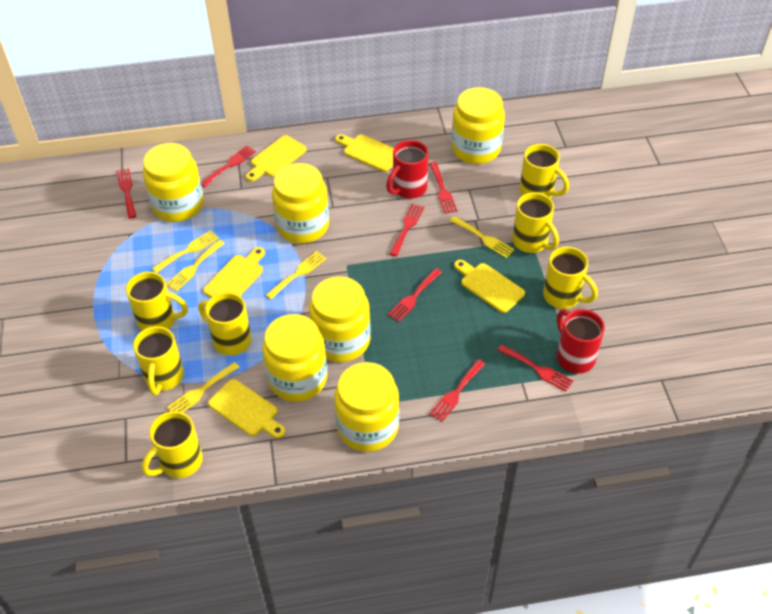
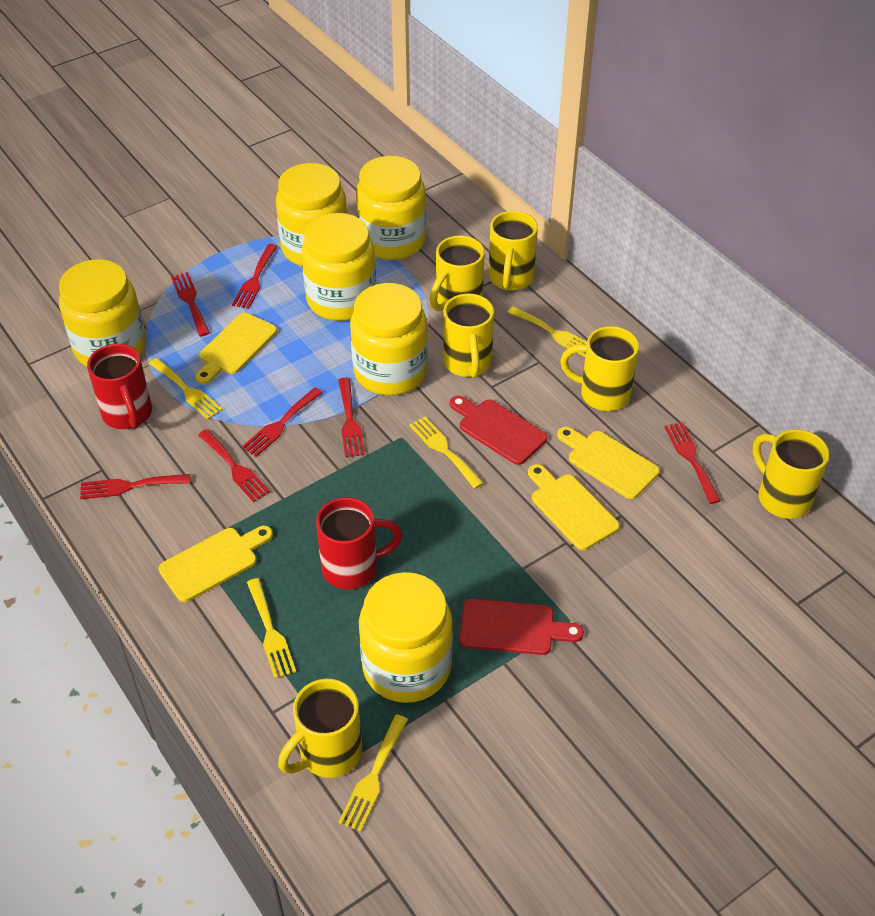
red cutting board: none = 0 -> [450,395,547,465] [459,599,584,655] = 2
yellow cutting board: [203,247,265,298] [208,379,286,438] [246,135,307,181] [335,134,394,172] [454,260,525,313] = 5 -> [159,526,273,602] [195,313,277,384] [528,464,620,550] [557,427,660,499] = 4
yellow mug: [126,272,188,331] [133,326,184,395] [142,411,203,478] [198,292,252,356] [512,192,559,253] [520,144,569,198] [543,247,598,309] = 7 -> [278,679,362,778] [430,235,485,311] [443,294,494,378] [488,211,538,291] [560,326,639,411] [753,429,829,519] = 6

